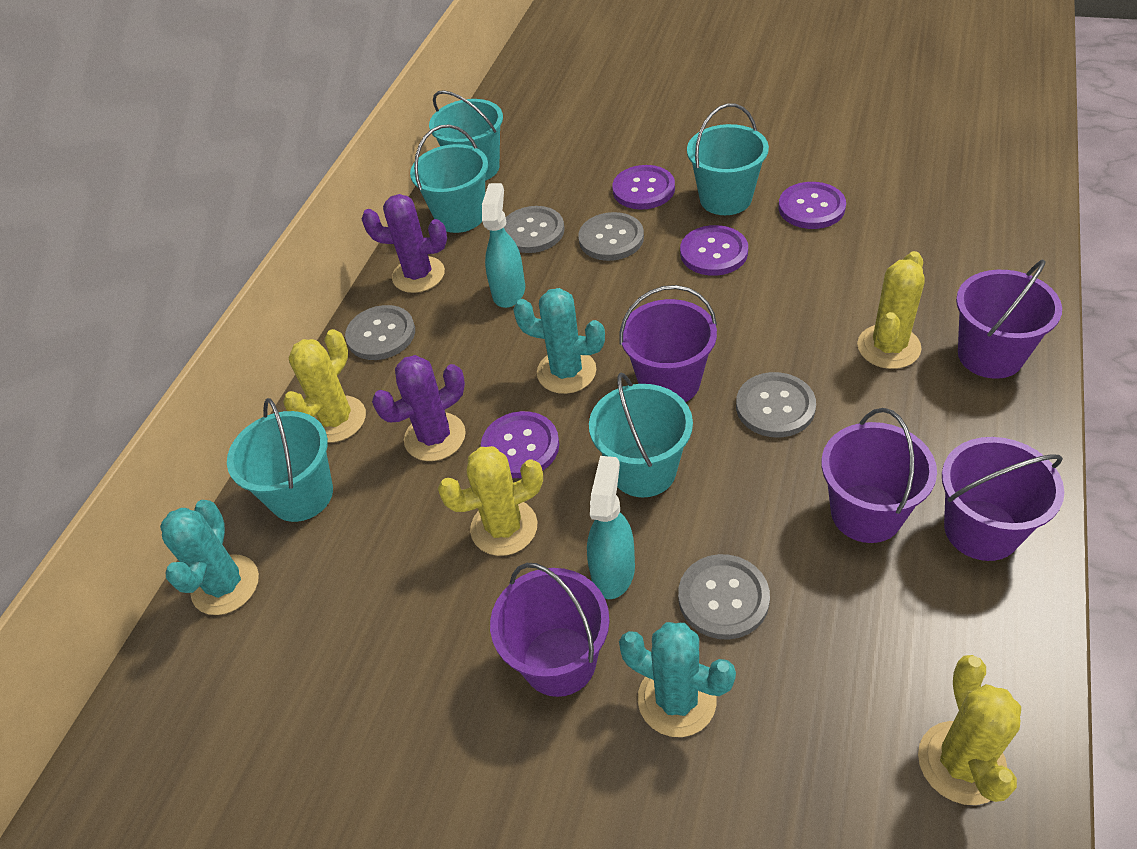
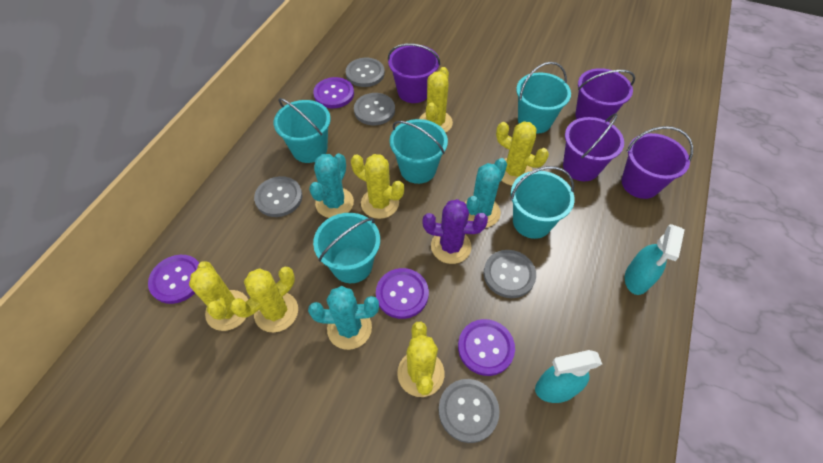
purple bucket: [490,563,610,697] [620,285,717,402] [821,408,937,543] [942,437,1064,561] [956,259,1062,379] = 5 -> [388,44,440,103] [563,113,624,181] [575,68,635,122] [622,126,693,199] = 4
purple cactus: [362,194,447,293] [372,355,466,461] = 2 -> [423,199,488,264] = 1
yellow cactus: [283,329,366,443] [438,446,543,556] [857,251,925,369] [918,655,1021,805] = 4 -> [189,261,248,331] [230,267,298,332] [351,154,404,219] [397,322,444,397] [419,67,453,133] [496,121,549,186] = 6

